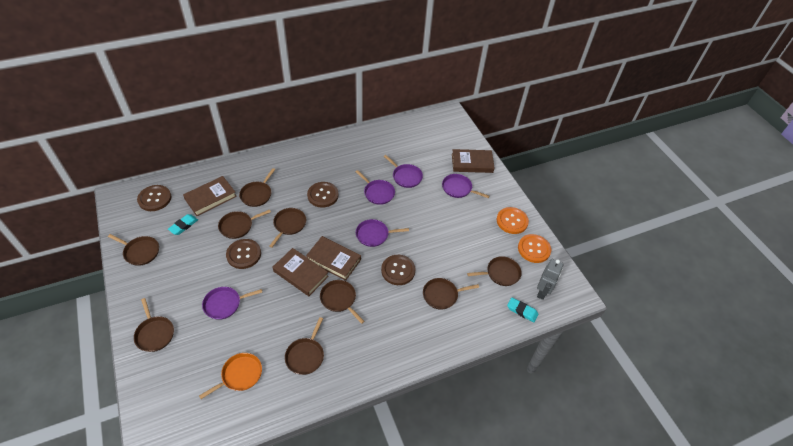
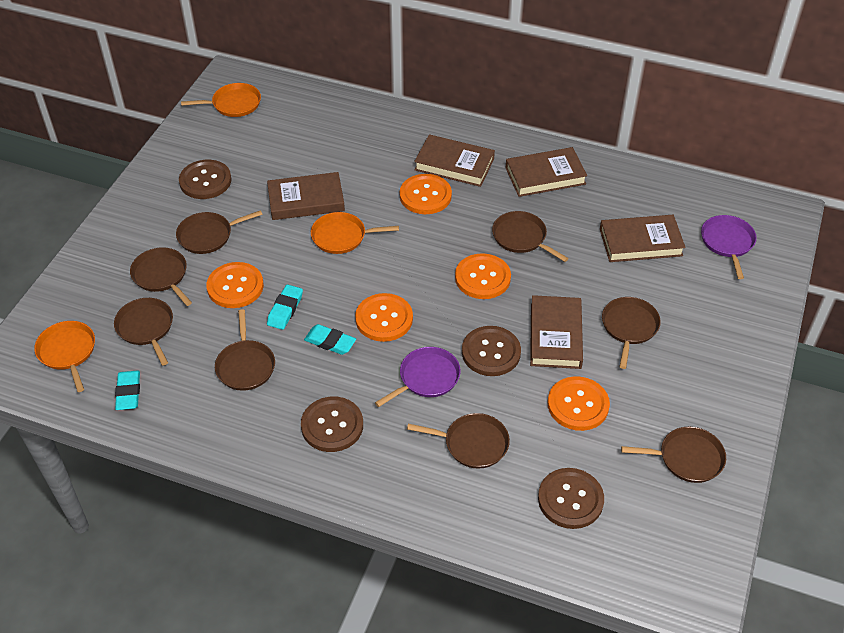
brown book: [183,176,237,216] [272,248,329,296] [306,236,361,281] [452,149,495,173] = 4 -> [267,172,345,220] [414,134,495,187] [506,147,587,197] [530,295,583,369] [600,215,686,262] = 5
brown pan: [108,234,159,266] [134,298,174,352] [218,209,271,239] [239,168,275,207] [269,208,306,248] [285,317,324,375] [320,280,365,324] [423,278,479,310] [467,256,522,286] = 9 -> [114,298,173,366] [130,247,192,306] [176,210,263,254] [215,309,275,391] [407,413,510,469] [492,211,569,262] [602,297,661,369] [621,427,726,483] = 8
grey robot: [537,259,564,300] = 1 -> none = 0
orange button: [497,207,529,234] [518,234,551,263] = 2 -> [206,262,264,308] [355,293,413,342] [400,174,452,214] [455,253,511,299] [548,376,610,431] = 5
orange pan: [199,353,262,399] = 1 -> [34,321,95,392] [181,83,261,117] [311,212,399,254] = 3
purple pan: [202,287,262,320] [356,170,395,205] [356,219,409,247] [384,155,423,188] [442,174,490,198] = 5 -> [375,347,461,407] [701,215,757,279] = 2
turquoise eraser: [168,214,198,235] [507,298,538,322] = 2 -> [115,370,140,410] [267,284,303,330] [304,324,356,355] = 3

